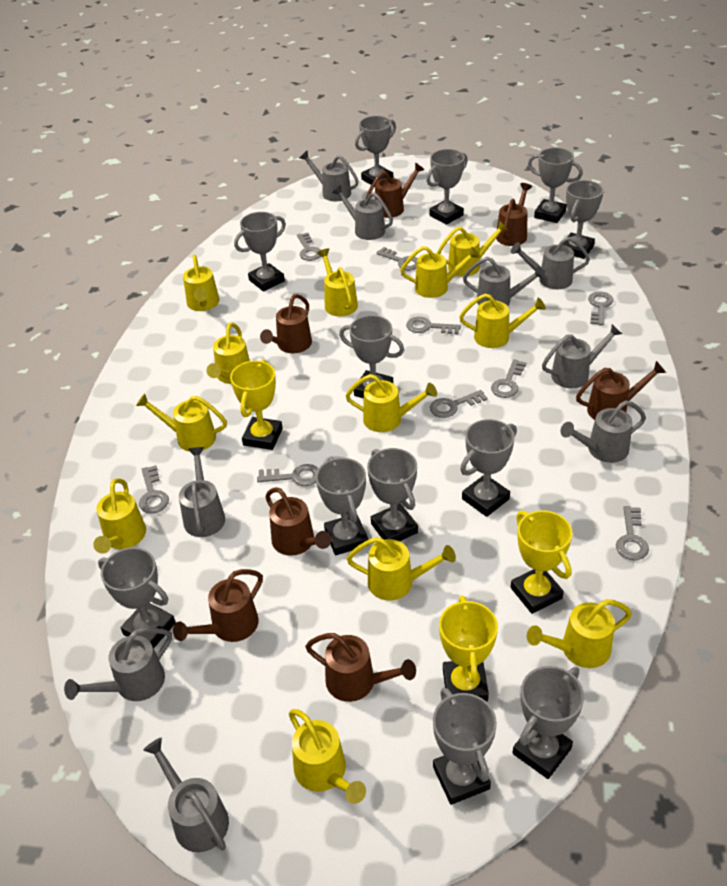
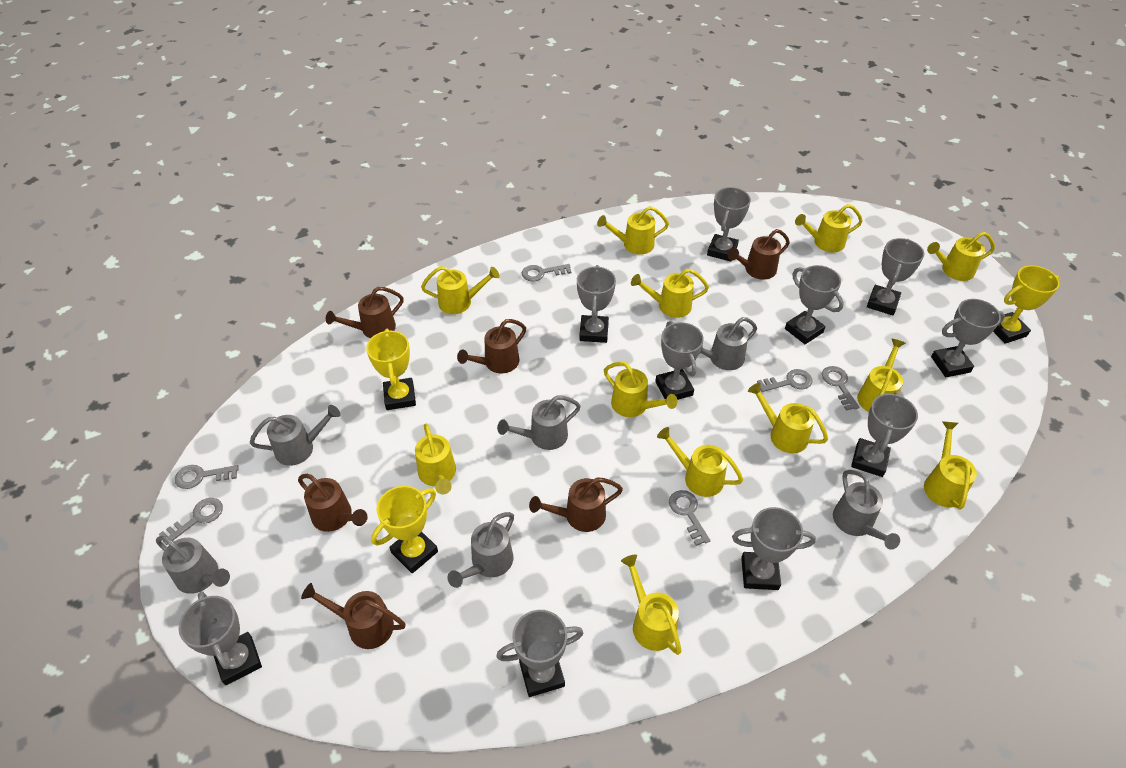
brown watering can: [173,569,263,642] [260,294,312,353] [265,487,331,556] [305,633,416,702] [366,163,424,218] [496,183,532,246] [576,361,666,420] = 7 -> [298,474,368,532] [301,583,406,649] [326,287,404,338] [457,319,526,374] [529,477,623,532] [728,229,790,280] = 6
grey key: [139,465,169,514] [257,464,318,486] [297,233,321,261] [376,247,418,270] [406,317,461,335] [430,390,488,418] [491,359,526,398] [588,292,613,326] [616,506,649,560] = 9 -> [159,498,223,545] [175,465,239,489] [522,264,571,282] [669,490,711,546] [757,369,813,392] [822,366,859,411] = 6
grey trophy: [98,547,176,648] [234,212,286,291] [316,457,368,555] [339,315,404,398] [355,116,396,187] [367,448,418,541] [426,149,468,225] [433,688,497,805] [460,419,517,517] [513,666,584,779] [528,147,583,223] [563,180,604,259] = 12 -> [178,591,262,685] [496,610,583,697] [577,265,616,343] [655,321,704,400] [707,187,751,262] [732,507,816,590] [785,265,844,344] [851,392,918,477] [867,238,924,315] [931,299,1005,377] = 10
grey watering can: [64,628,172,701] [143,737,229,852] [179,447,225,537] [300,150,359,201] [332,185,393,240] [463,257,545,306] [511,237,590,289] [542,324,622,389] [561,400,646,463] = 9 -> [156,536,230,594] [250,405,341,466] [447,512,514,588] [497,396,581,450] [699,317,757,370] [833,470,900,550] = 6

